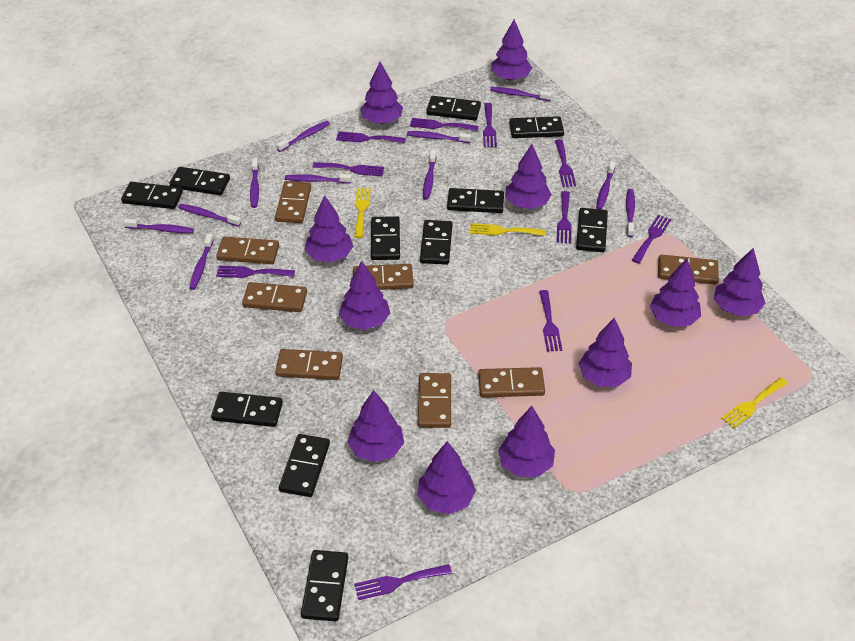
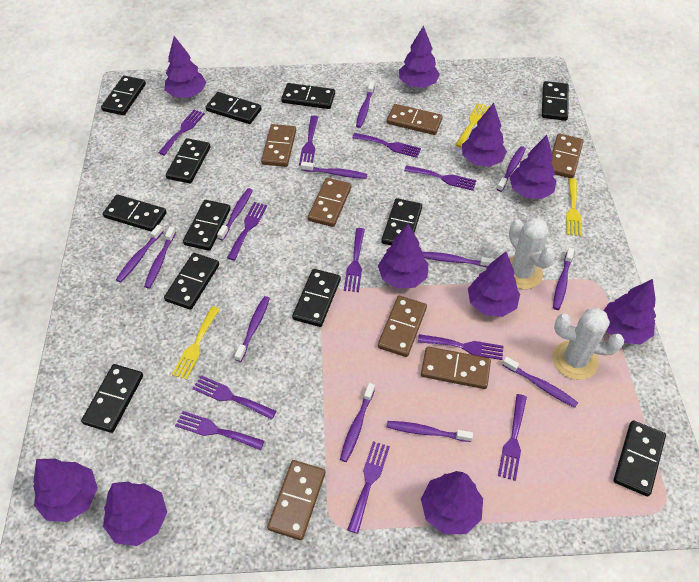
black domino: [121,182,183,209] [169,167,230,195] [211,392,283,427] [279,434,330,497] [301,550,348,621] [371,216,400,260] [420,220,452,265] [426,96,481,121] [447,188,504,213] [509,116,564,138] [576,208,608,252] = 11 -> [81,364,143,433] [101,76,146,115] [103,194,167,232] [164,253,219,310] [166,138,211,183] [183,200,231,251] [206,92,262,124] [281,83,335,109] [292,269,341,327] [381,198,422,246] [542,81,569,121] [614,420,666,497] = 12
brown domino: [216,237,279,264] [242,282,307,312] [275,181,311,223] [275,349,343,380] [353,264,414,290] [418,373,451,428] [478,367,545,397] [658,254,719,285] = 8 -> [261,124,296,167] [267,460,325,540] [308,178,351,227] [378,296,427,357] [387,104,443,135] [421,346,491,389] [552,134,584,178] = 7
purple fork: [216,266,295,278] [313,162,384,176] [336,131,406,143] [354,564,452,600] [410,118,479,131] [483,103,497,147] [539,290,562,352] [555,139,576,187] [557,191,572,243] [632,215,671,263] = 10 -> [158,110,205,156] [175,411,264,450] [192,375,276,420] [227,202,267,261] [299,116,318,166] [344,228,365,292] [347,441,390,534] [352,133,421,158] [404,165,477,191] [418,334,504,360] [498,394,527,481] = 11
purple toothbrush: [123,219,194,233] [178,204,241,227] [189,234,214,290] [250,158,259,208] [276,121,330,152] [285,174,352,184] [407,131,471,143] [423,151,436,200] [490,87,552,101] [596,161,616,209] [626,189,635,237] = 11 -> [116,225,164,282] [144,226,176,289] [217,188,253,240] [235,296,270,362] [301,162,367,179] [340,383,375,462] [356,81,375,128] [387,421,473,442] [423,252,495,268] [497,146,526,192] [502,356,578,408] [553,248,574,310] = 12
purple tree: [305,196,354,262] [339,261,390,330] [348,390,404,462] [360,62,403,124] [418,441,476,514] [491,19,532,81] [498,406,555,477] [505,144,552,209] [578,318,632,387] [650,259,701,327] [714,248,765,316] = 11 -> [33,459,98,522] [103,481,167,546] [165,36,206,98] [378,224,428,289] [399,25,440,88] [421,471,483,534] [462,103,507,167] [468,252,520,317] [510,135,556,199] [604,279,656,344] = 10
white cactus: none = 0 -> [509,218,555,289] [553,308,624,380] = 2

